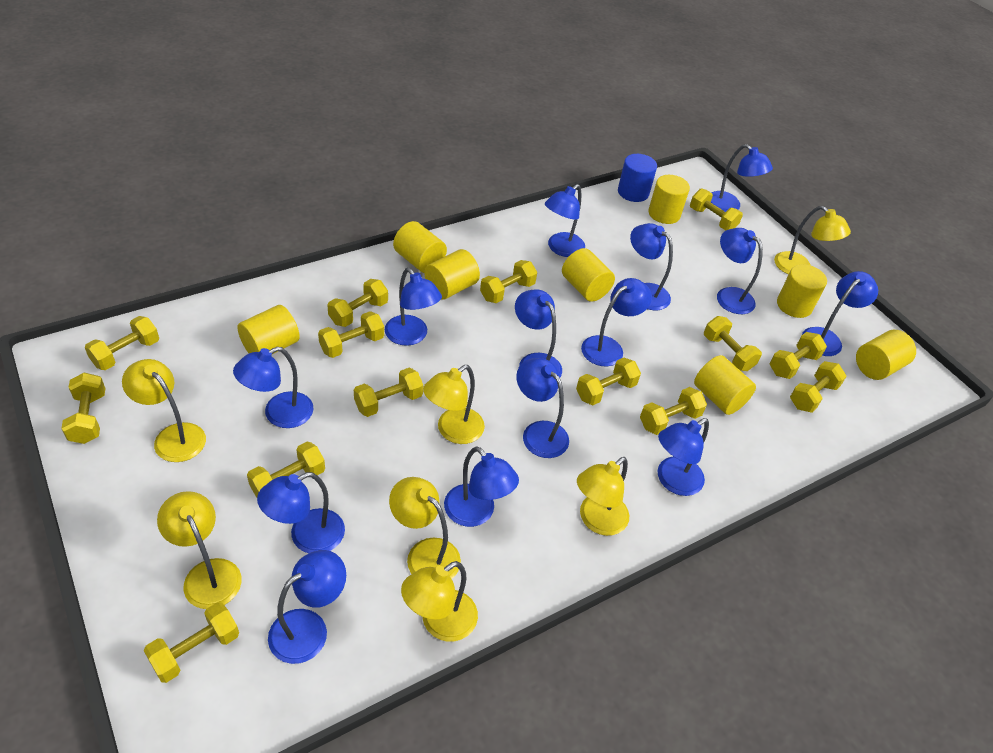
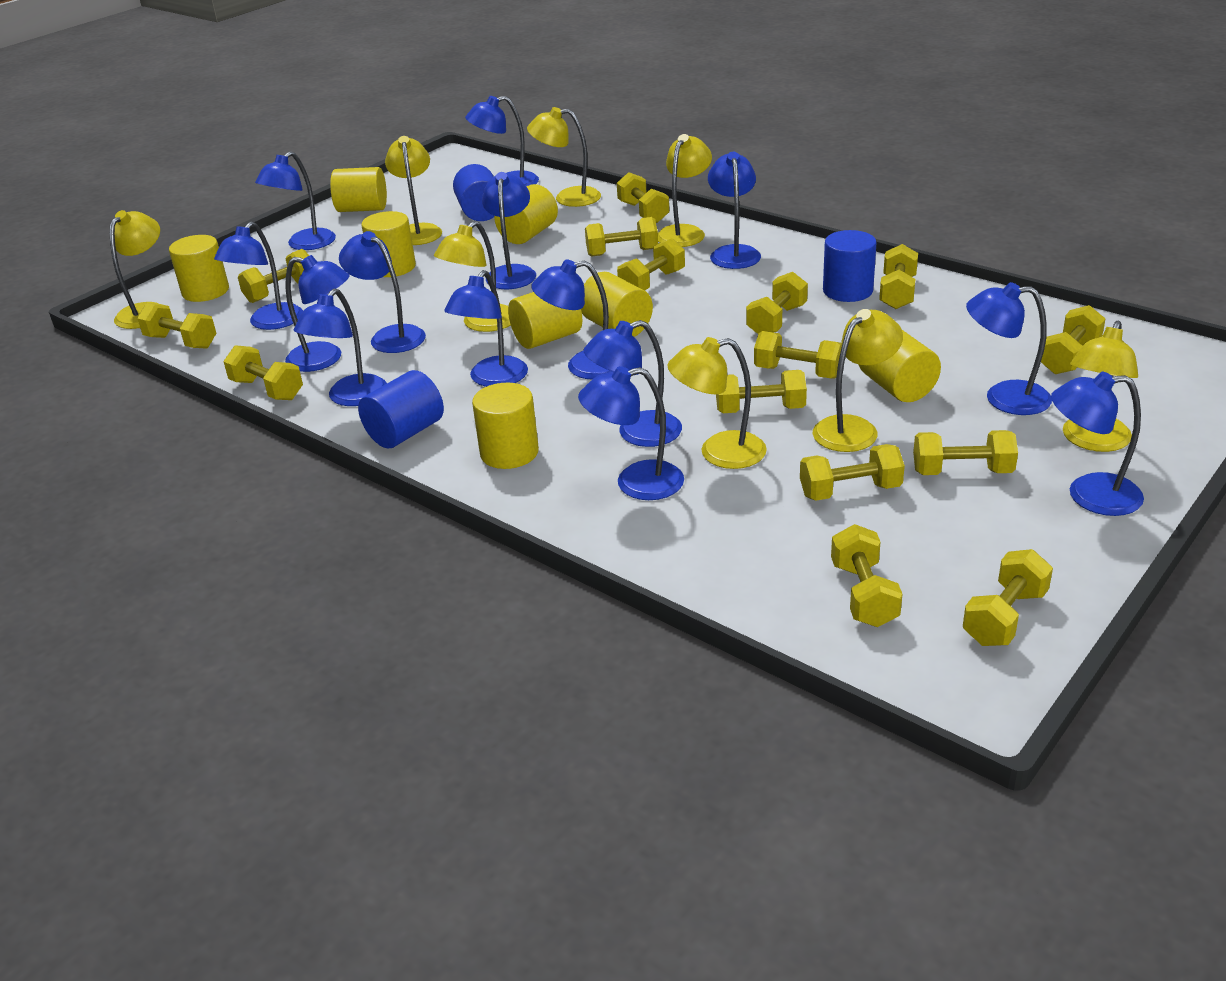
blue cylinder: [618,154,657,202] = 1 -> [358,370,444,448] [453,164,494,221] [823,230,877,302] = 3
yellow dumbbell: [61,373,106,444] [85,316,159,370] [144,602,239,683] [247,442,325,498] [318,311,384,358] [327,279,388,327] [354,368,423,417] [480,260,537,303] [576,358,641,405] [640,387,707,435] [690,188,743,230] [704,316,762,371] [770,332,827,379] [790,361,847,413] = 14 -> [137,303,216,349] [223,345,303,400] [238,249,309,303] [585,217,658,257] [617,172,669,223] [617,238,685,290] [716,370,807,413] [746,272,808,334] [754,331,841,378] [800,444,905,501] [831,524,902,627] [879,244,918,309] [913,430,1018,475] [963,549,1053,646] [1041,305,1105,374] = 15
yellow lamp: [122,359,206,462] [157,491,242,609] [389,477,461,579] [401,561,478,642] [423,365,485,444] [577,457,629,536] [774,206,851,274] = 7 -> [110,210,160,329] [385,136,442,245] [434,221,511,332] [527,107,601,207] [658,134,712,247] [667,337,767,469] [813,309,903,452] [1063,320,1138,452] = 8

